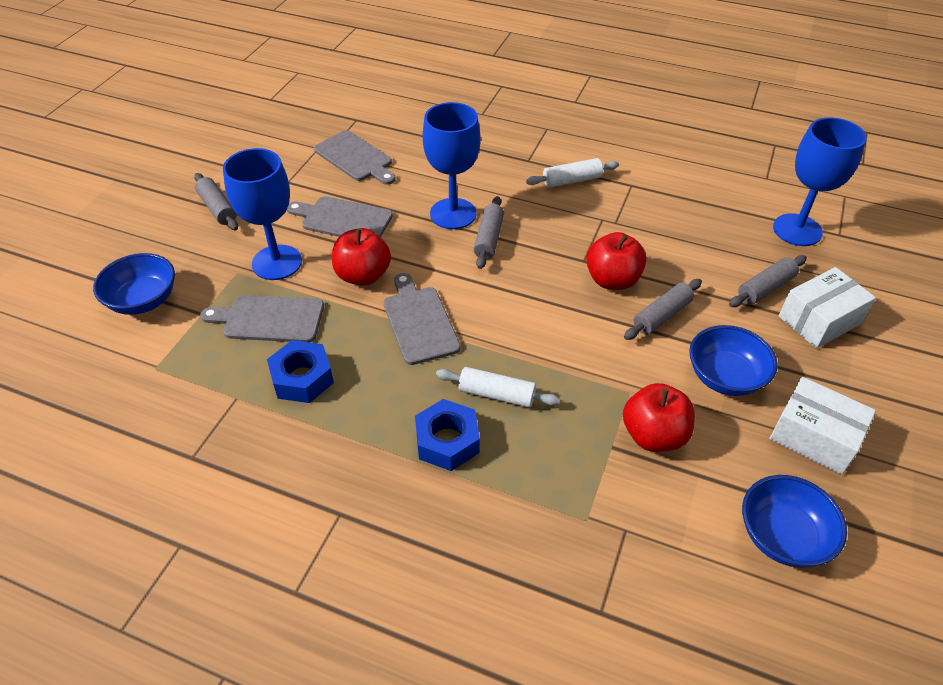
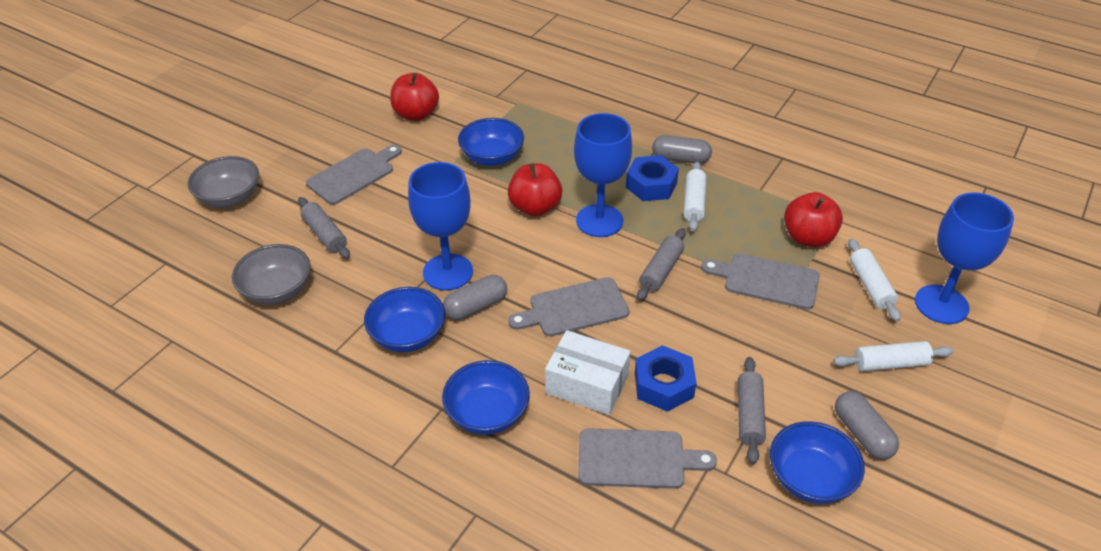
blue bowl: [93,253,175,315] [689,325,777,396] [742,475,847,567] = 3 -> [364,287,445,352] [442,360,530,435] [458,118,524,166] [770,421,865,504] = 4
grey bowl: none = 0 -> [188,156,259,208] [232,244,311,305] = 2
grey capsule: none = 0 -> [443,275,507,320] [652,135,712,164] [835,391,899,460] = 3
grey rolling pin: [194,173,238,231] [474,196,504,269] [624,279,702,340] [729,255,807,307] = 4 -> [298,197,350,259] [637,228,686,301] [738,357,766,464] = 3
white box: [770,377,876,475] [779,267,876,349] = 2 -> [545,330,630,415] = 1
white rolling pin: [436,367,560,408] [526,158,619,188] = 2 -> [684,162,706,231] [833,341,954,371] [848,238,901,322] = 3

